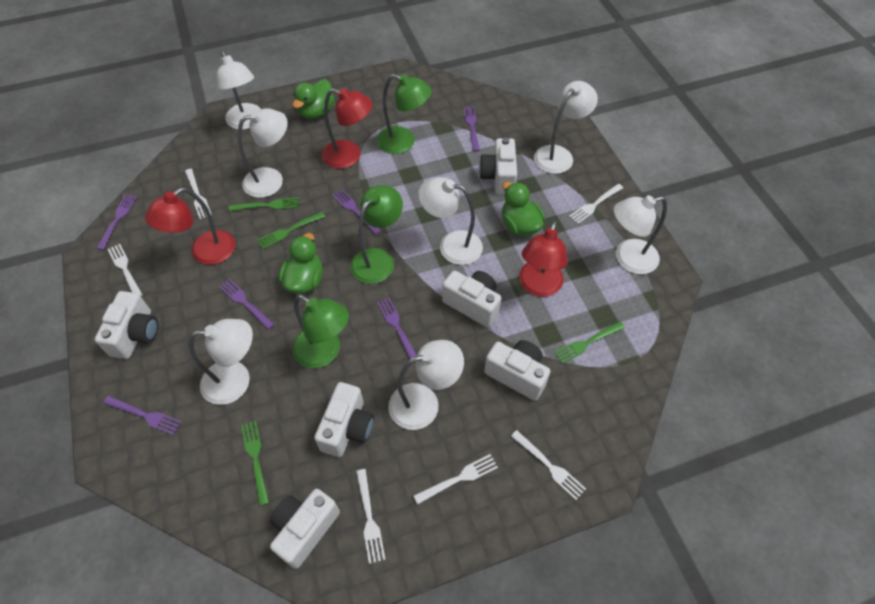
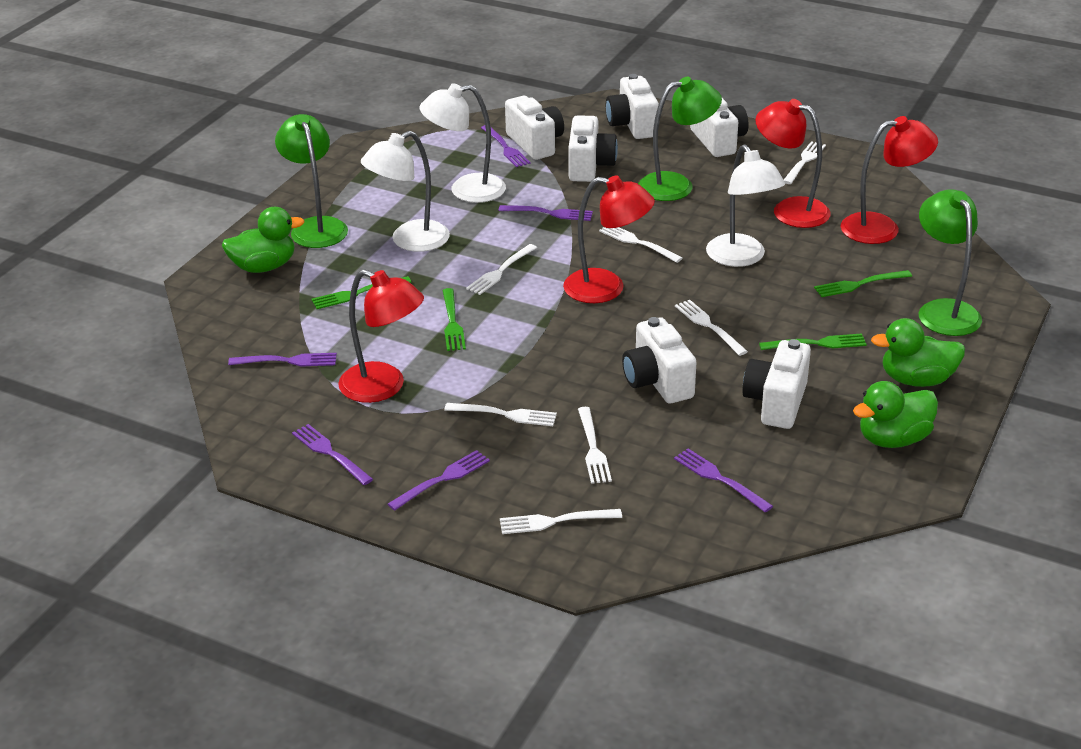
red lamp: [145,187,235,265] [322,88,373,169] [519,220,568,297] = 3 -> [338,269,424,403] [563,175,655,303] [755,99,831,228] [841,116,938,244] = 4
white fork: [108,244,142,296] [185,169,212,219] [356,469,386,564] [413,454,498,505] [511,430,586,500] [569,184,623,224] = 6 -> [444,403,557,426] [466,244,537,295] [500,509,622,534] [578,407,612,484] [599,227,682,263] [675,300,748,356] [784,141,826,184] = 7
white lamp: [189,319,253,405] [216,51,261,130] [238,108,288,198] [388,340,464,430] [418,177,483,265] [534,81,598,174] [614,195,667,274] = 7 -> [361,131,450,252] [419,83,506,203] [706,144,785,267] = 3

